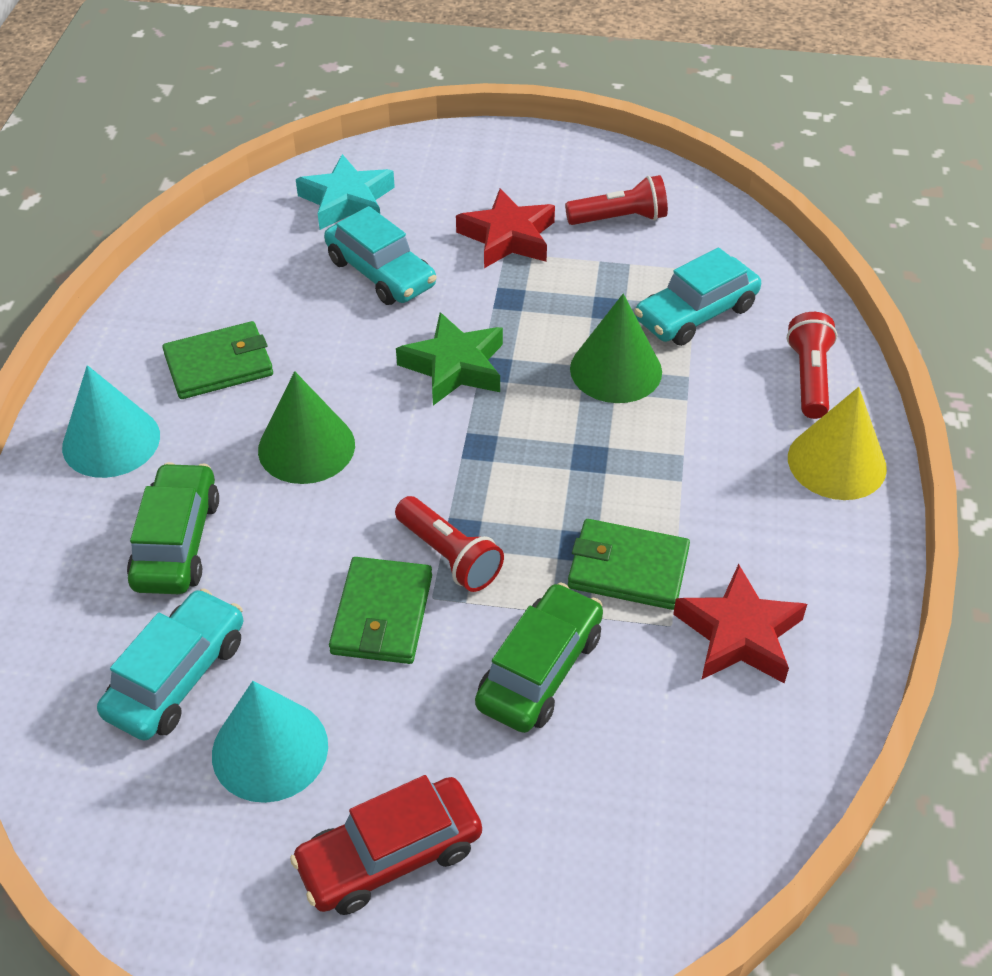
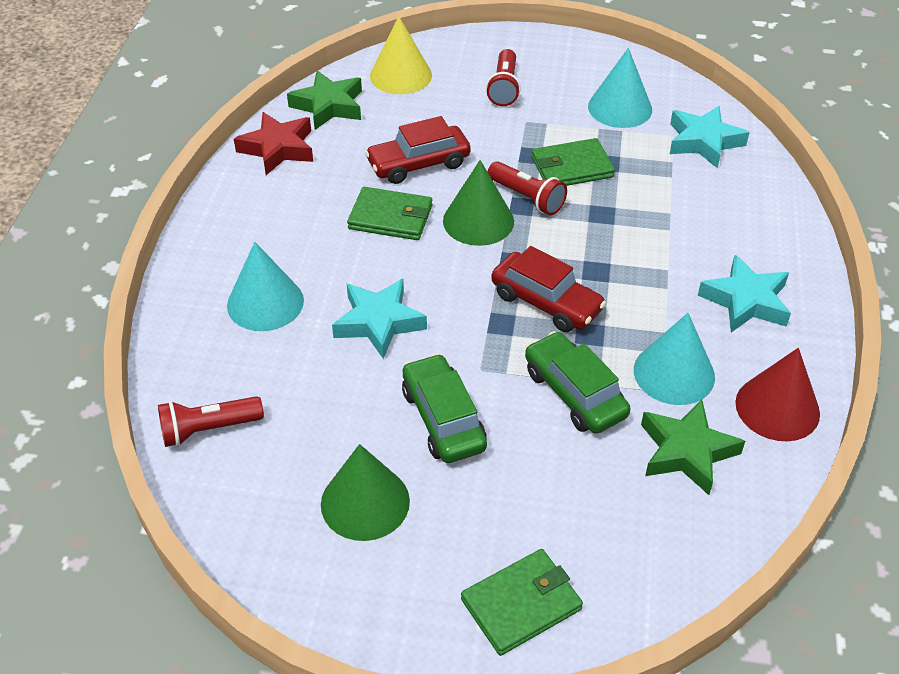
green star: [396,312,503,406] = 1 -> [287,71,362,130] [641,400,745,495] = 2
red car: [290,775,482,915] = 1 -> [365,116,471,184] [491,246,606,332] = 2
red cone: none = 0 -> [735,348,820,441] = 1
red star: [456,189,555,268] [673,564,807,683] = 2 -> [234,112,313,175] = 1
turquoise car: [97,588,243,741] [324,206,437,305] [634,247,761,346] = 3 -> none = 0
turquoise cone: [62,365,160,478] [212,681,328,803] = 2 -> [227,242,304,331] [588,48,652,128] [634,313,715,405] = 3
turquoise star: [296,154,395,230] = 1 -> [332,279,427,359] [670,106,750,168] [698,255,791,332] = 3

